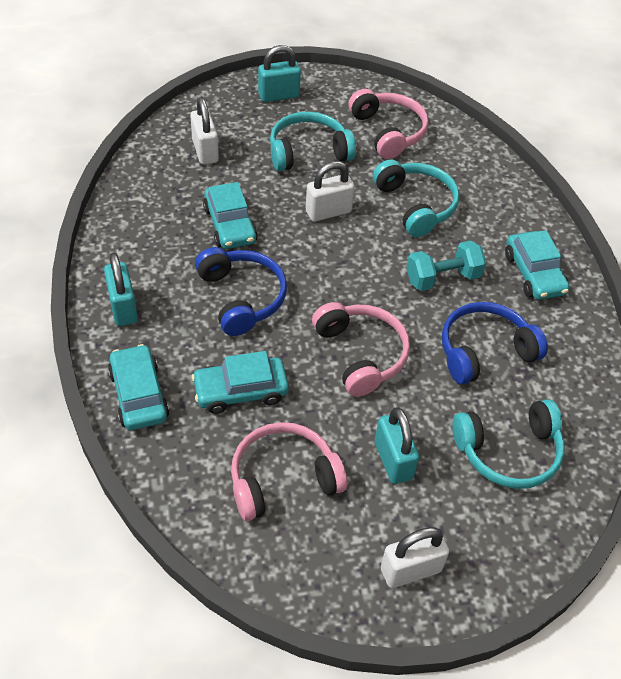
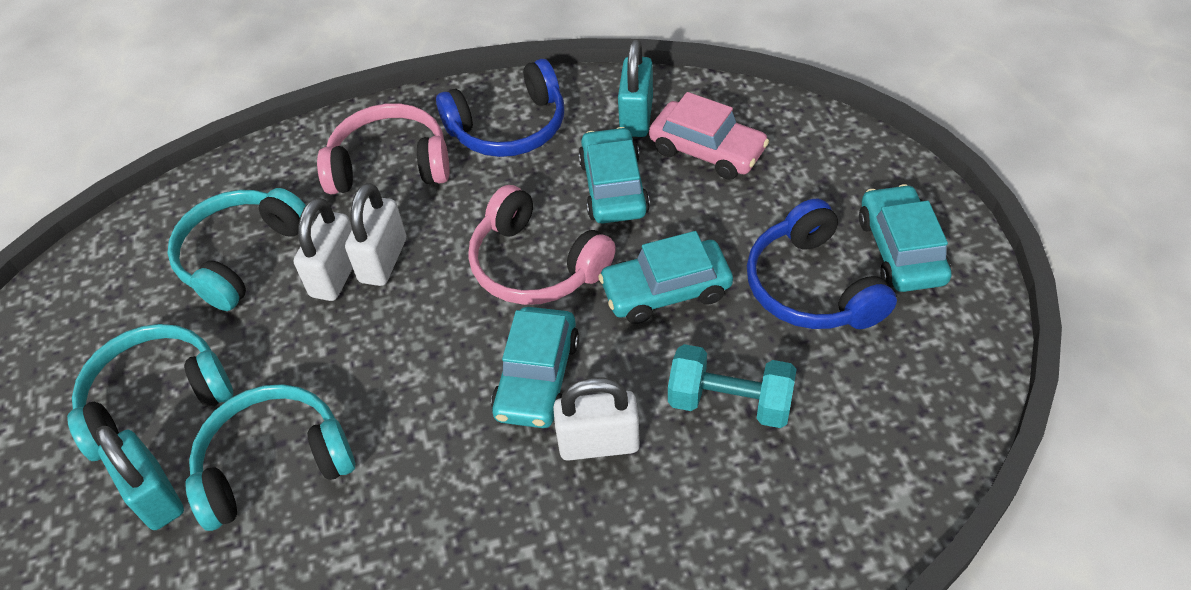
pink car: none = 0 -> [649,92,769,180] = 1
pink headphones: [231,422,347,521] [312,302,410,397] [349,89,428,159] = 3 -> [317,103,450,194] [468,185,616,305] = 2
turquoise padlock: [104,253,138,326] [258,45,301,102] [375,407,419,484] = 3 -> [96,426,184,530] [618,39,653,137] = 2

